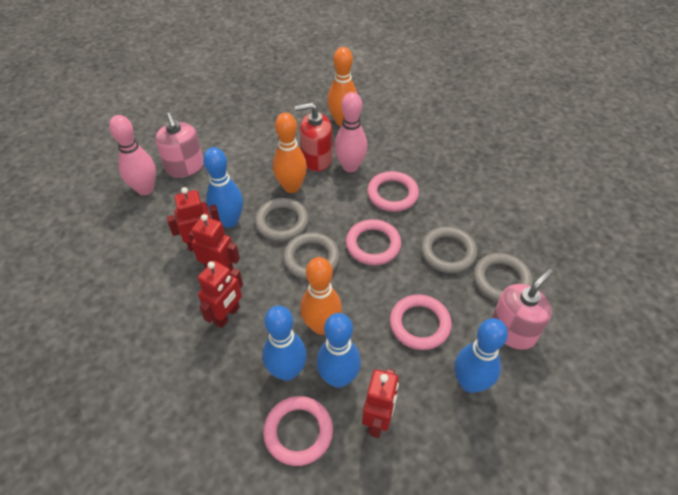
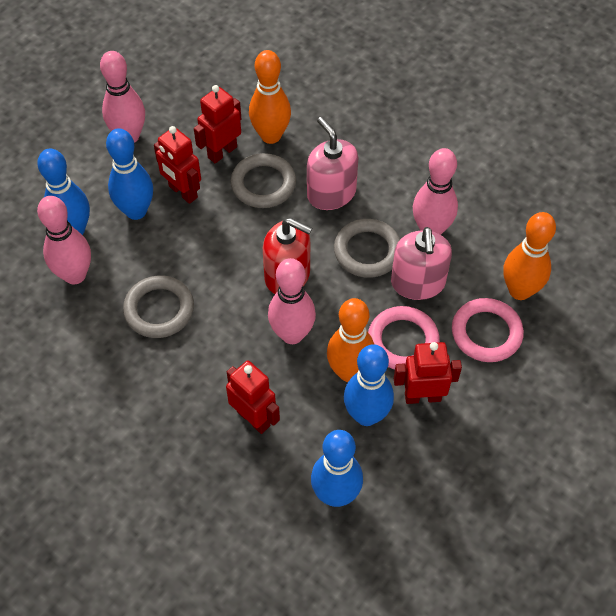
grey ring: [255,198,309,242] [283,233,340,280] [421,227,478,273] [474,253,533,302] = 4 -> [123,275,194,338] [231,153,296,208] [334,219,400,278] = 3
pink bowling pin: [109,115,156,196] [334,92,368,172] = 2 -> [37,196,91,284] [100,51,145,143] [268,258,316,344] [413,148,458,235] = 4
pink ring: [263,396,333,466] [346,219,401,265] [367,171,419,212] [390,295,452,350] = 4 -> [368,306,440,369] [452,298,524,362] = 2

